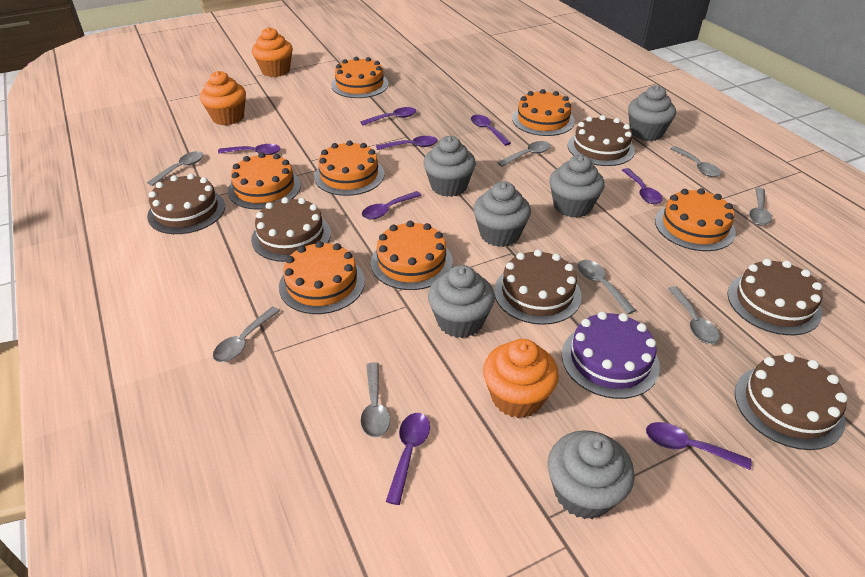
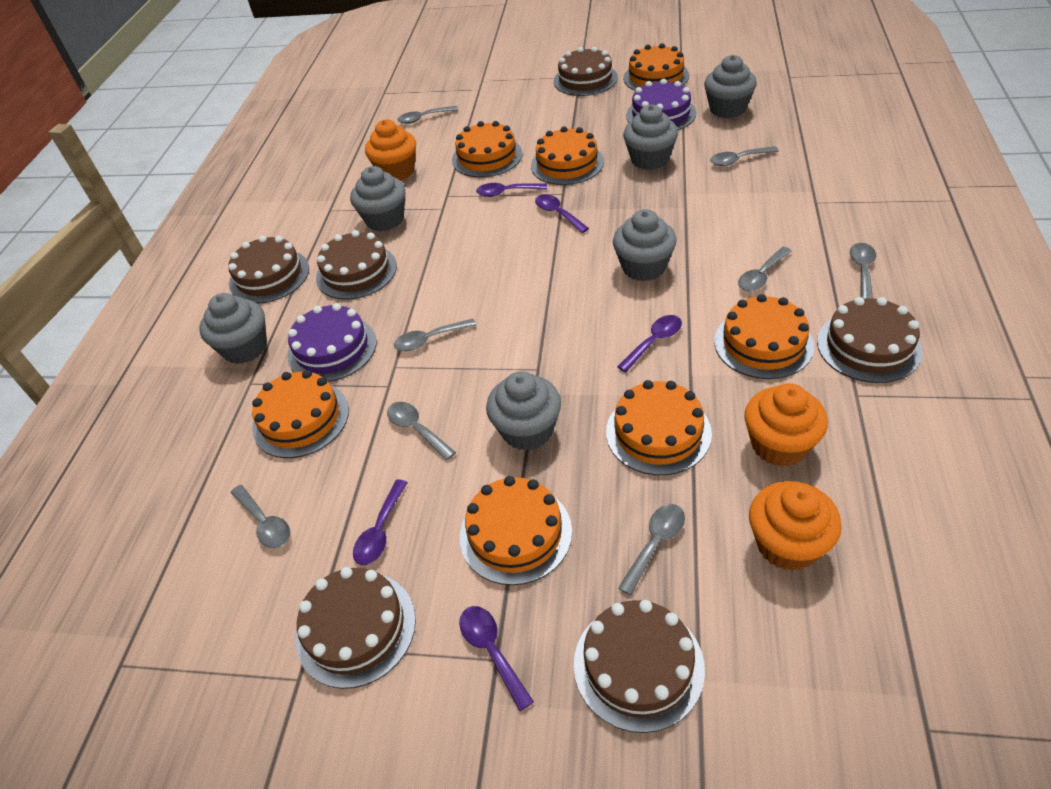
purple cake: [562,312,660,399] = 1 -> [287,303,377,382] [626,79,696,130] = 2
purple spoon: [218,144,281,155] [360,107,416,126] [362,191,422,219] [376,136,438,150] [386,413,430,505] [471,115,511,146] [622,168,663,204] [646,422,752,470] = 8 -> [353,479,408,565] [459,606,534,711] [476,183,547,197] [535,194,589,233] [617,315,682,372] = 5

